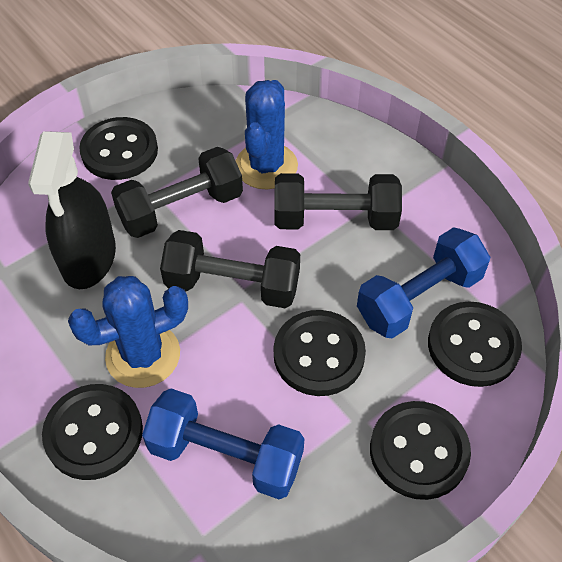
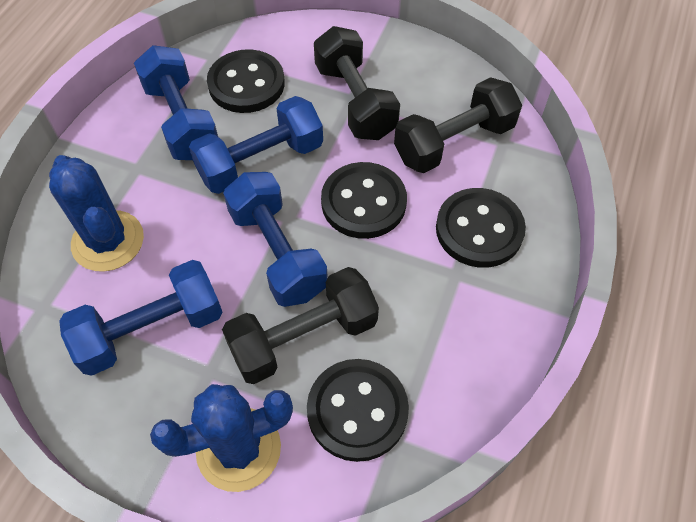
black button: [42,384,143,480] [79,117,158,180] [274,310,366,396] [370,401,471,500] [428,301,522,387] = 5 -> [207,49,285,113] [307,359,409,462] [321,162,407,239] [436,188,526,268] = 4
black spray bottle: [28,132,116,289] = 1 -> none = 0
blue dumbbell: [142,388,304,499] [357,227,490,339] = 2 -> [59,260,223,376] [134,45,218,160] [189,96,323,194] [223,172,328,307] = 4

